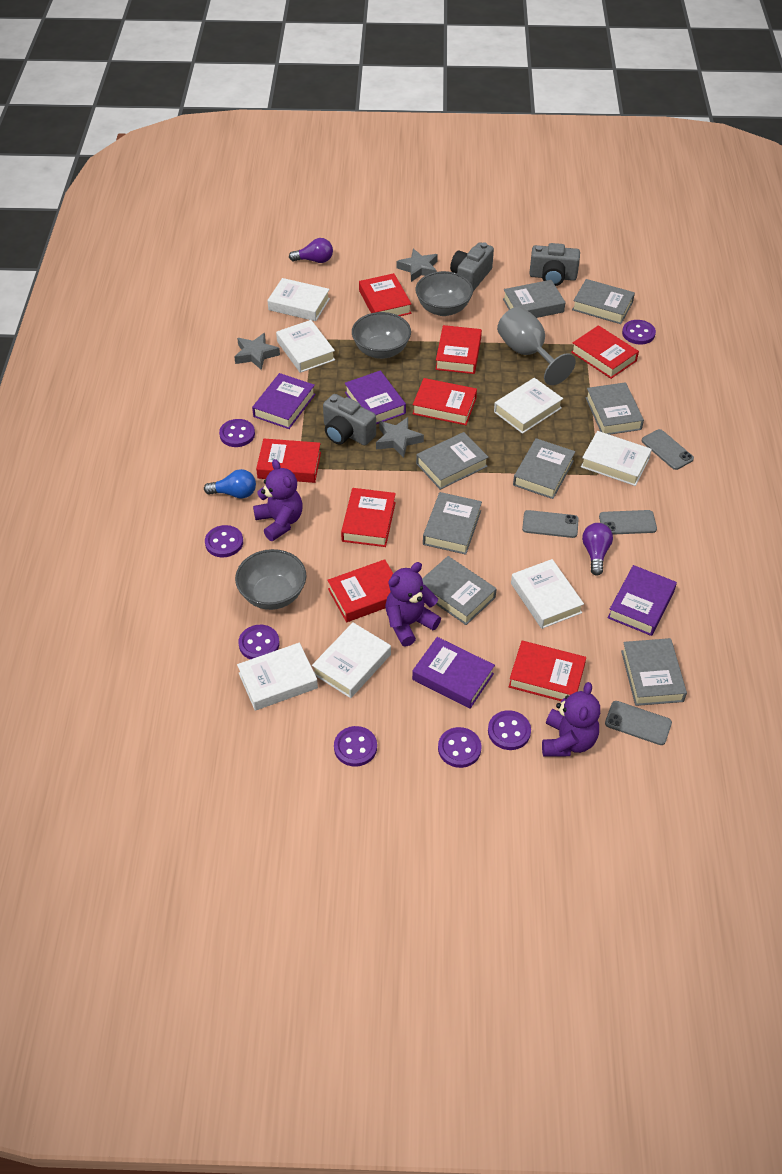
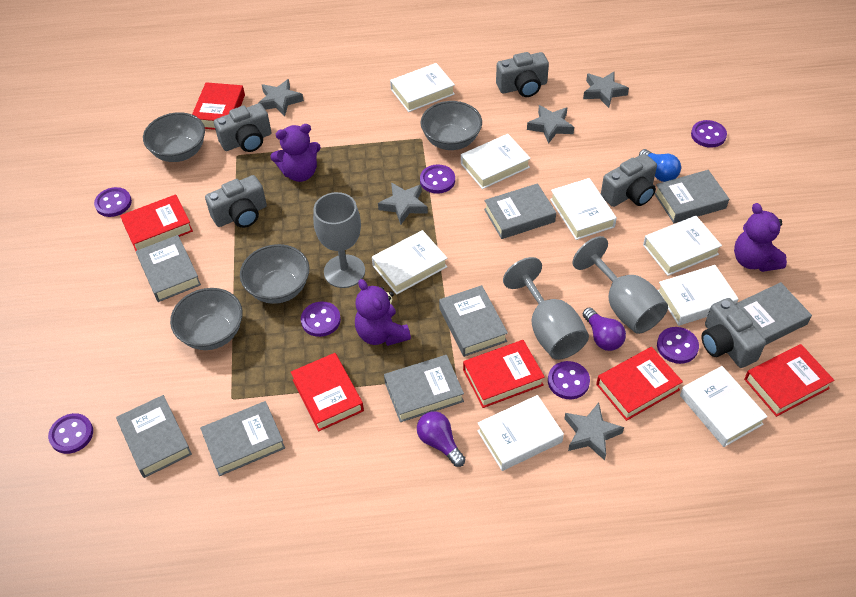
grey bowl: [235,549,306,610] [352,312,411,359] [415,271,473,316] = 3 -> [143,112,205,162] [170,288,243,350] [240,244,310,304] [421,101,482,150] = 4
grey camera: [323,394,376,445] [450,242,494,291] [529,243,580,286] = 3 -> [205,175,267,228] [214,103,271,152] [496,52,549,97] [601,154,657,207] [701,298,766,368] = 5
grey goblet: [497,307,576,385] = 1 -> [313,192,365,288] [503,257,589,360] [572,236,668,334] = 3
grey phone: [522,510,579,538] [599,510,657,535] [605,701,672,745] [642,429,694,470] = 4 -> none = 0
grey star: [234,333,280,370] [376,417,424,458] [397,249,438,282] = 3 -> [259,79,304,116] [378,183,428,225] [527,105,574,144] [564,402,624,460] [583,71,629,108] = 5
purple book: [252,373,315,429] [345,371,406,424] [412,637,495,709] [608,565,677,636] = 4 -> none = 0
red book: [256,439,321,483] [327,559,394,622] [341,488,396,547] [359,273,411,316] [412,378,477,425] [435,325,482,374] [509,641,586,701] [571,325,639,379] = 8 -> [120,194,193,251] [192,82,245,130] [291,353,364,431] [463,340,545,408] [596,347,683,421] [744,344,834,417] = 6
white book: [237,643,318,711] [267,278,330,321] [276,320,335,373] [312,623,391,698] [494,378,563,434] [511,559,584,629] [581,431,652,486] = 7 -> [372,230,447,295] [390,63,455,112] [461,134,531,189] [477,395,564,471] [550,178,617,240] [643,216,722,276] [658,265,739,326] [680,366,768,447] = 8

